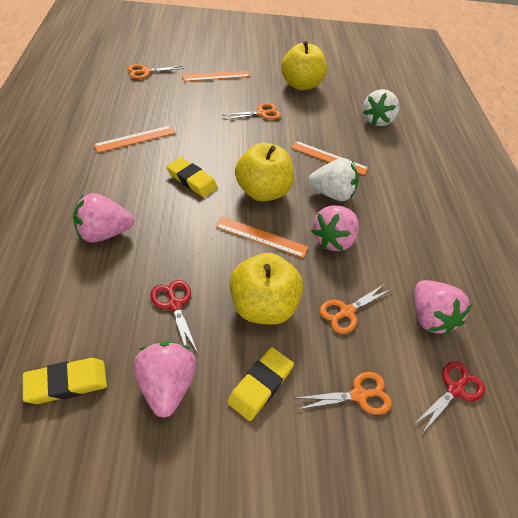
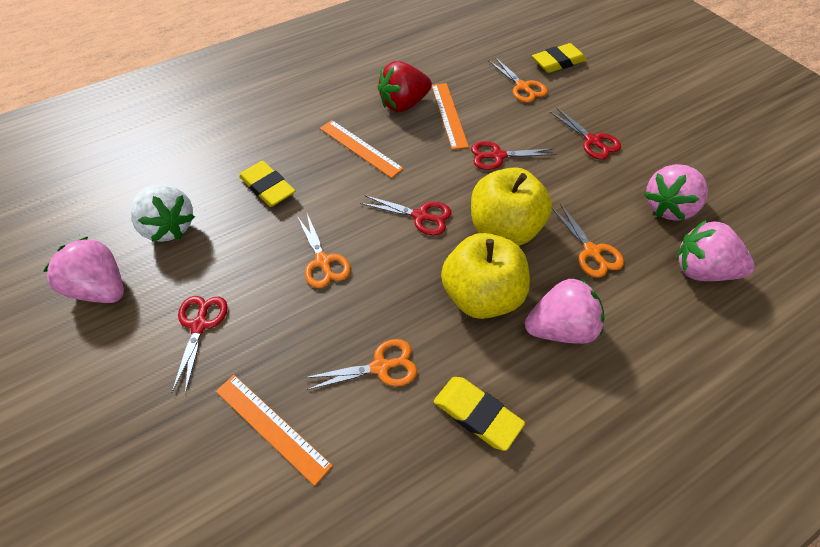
orange ruler: [93,126,176,153] [182,70,250,82] [215,217,308,258] [291,141,368,175] = 4 -> [216,375,333,486] [320,120,404,178] [432,83,469,150] = 3
red scissors: [150,280,198,353] [414,361,485,432] = 2 -> [172,296,228,394] [360,195,451,235] [471,141,557,170] [550,107,621,160] = 4
red strawberry: none = 0 -> [377,61,432,112] = 1
white strawberry: [308,158,359,201] [363,89,399,126] = 2 -> [130,185,195,242] = 1
yellow apple: [230,253,303,325] [235,143,294,201] [281,41,327,91] = 3 -> [441,233,530,319] [471,167,552,246] = 2

